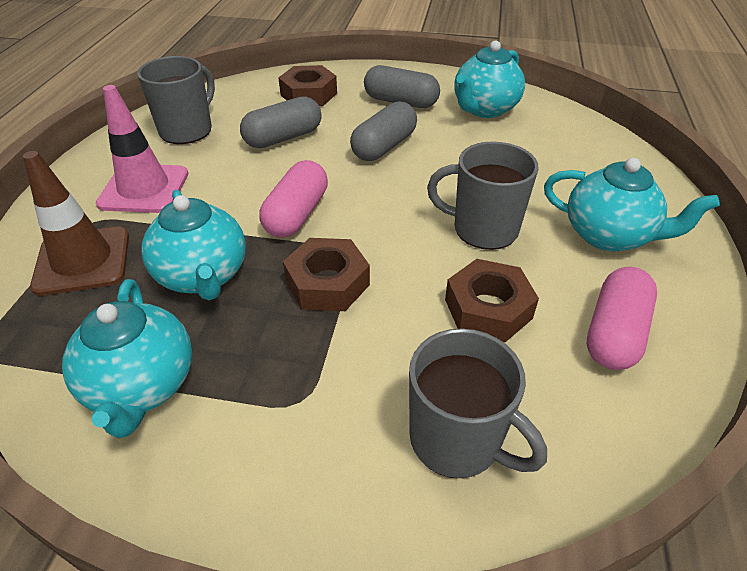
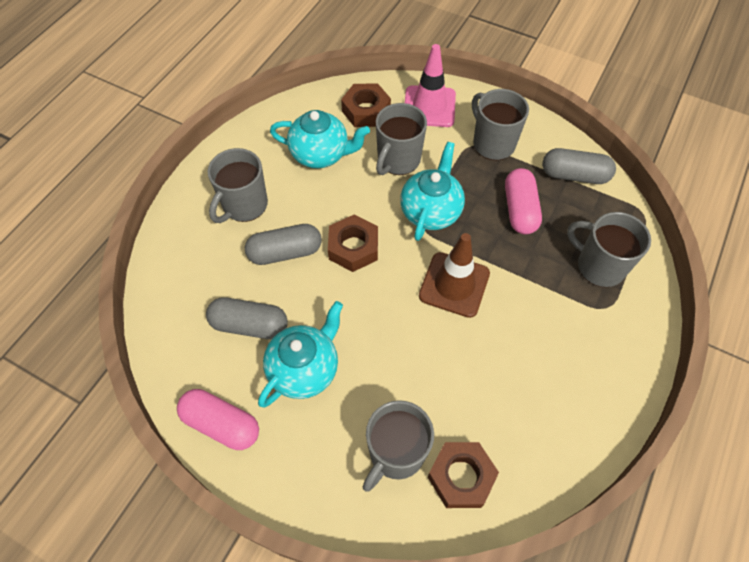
grey mug: [137,56,215,144] [409,328,547,478] [427,141,539,250] = 3 -> [208,148,268,223] [363,400,434,491] [376,103,427,175] [472,89,529,160] [567,212,651,287] = 5
turquoise teapot: [62,279,192,438] [141,190,246,300] [454,40,525,118] [544,158,720,252] = 4 -> [258,301,343,407] [270,110,370,168] [400,142,465,241] = 3

